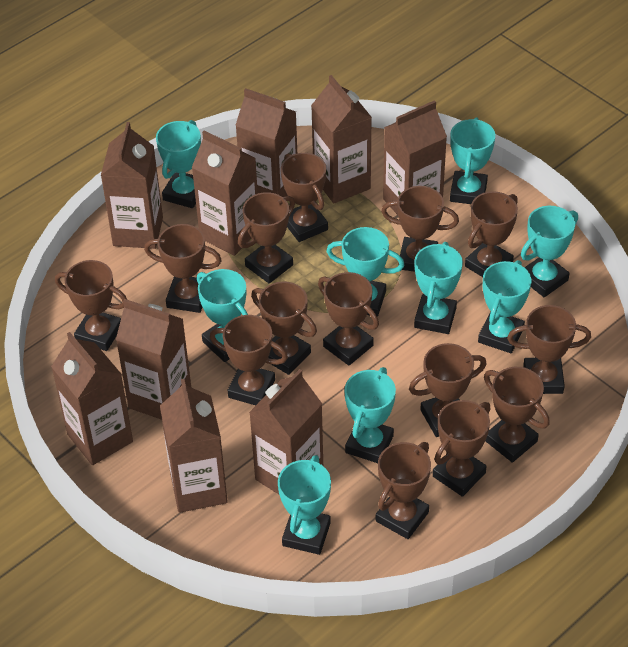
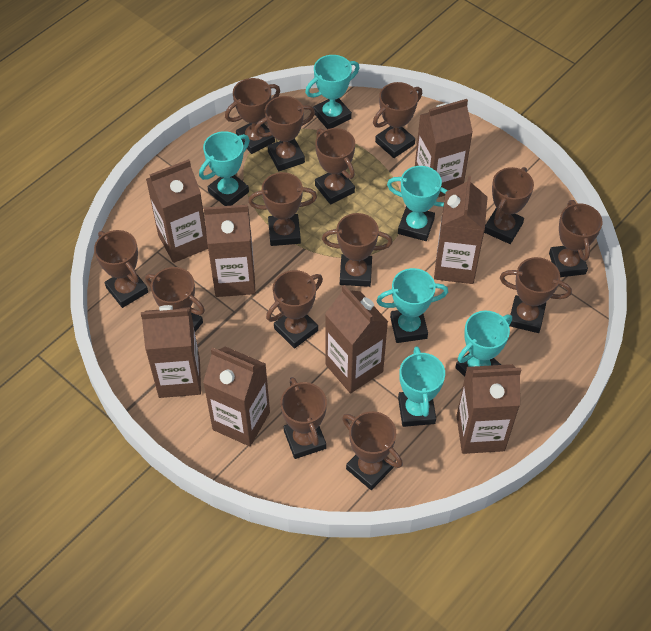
brown carton: [51,332,133,465] [101,122,163,249] [116,299,191,420] [160,379,228,513] [192,130,258,256] [235,88,297,197] [249,369,323,494] [311,75,372,203] [383,100,447,215] = 9 -> [141,305,201,398] [146,159,208,263] [203,346,270,446] [204,204,256,297] [325,285,388,393] [415,99,473,197] [434,176,488,284] [456,364,521,454] = 8
turquoise trophy: [156,120,201,208] [197,269,248,362] [278,455,331,555] [326,227,404,317] [345,367,396,463] [414,242,463,334] [450,117,495,204] [478,260,531,353] [521,206,578,297] = 9 -> [199,131,250,206] [305,55,360,129] [377,268,448,343] [387,166,448,241] [398,346,445,427] [455,311,512,377] = 6

